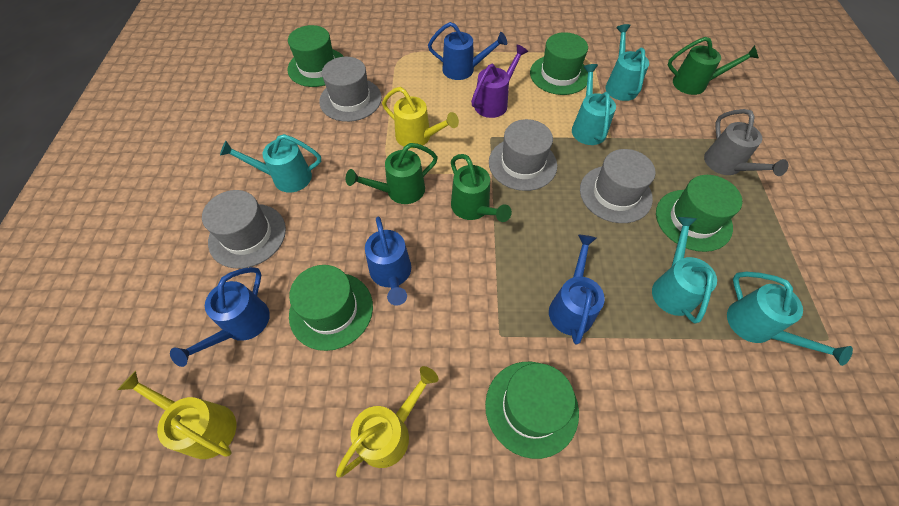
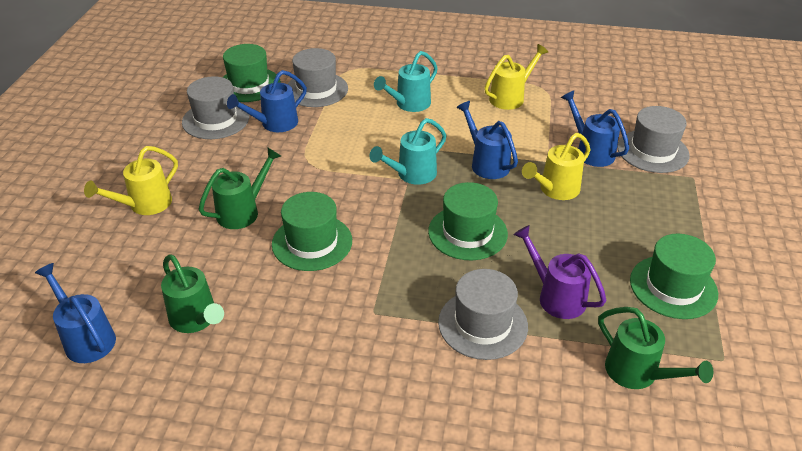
green hat: [288,25,344,87] [289,265,373,351] [485,362,579,459] [530,32,588,95] [656,175,742,252] = 5 -> [223,44,281,102] [272,192,352,271] [428,182,508,260] [630,234,718,319] = 4
grey watering can: [704,109,788,176] = 1 -> none = 0
turquoise watering can: [220,134,321,193] [572,64,616,145] [606,24,649,101] [652,217,717,323] [727,272,853,366] = 5 -> [369,118,447,185] [374,51,438,112] = 2

